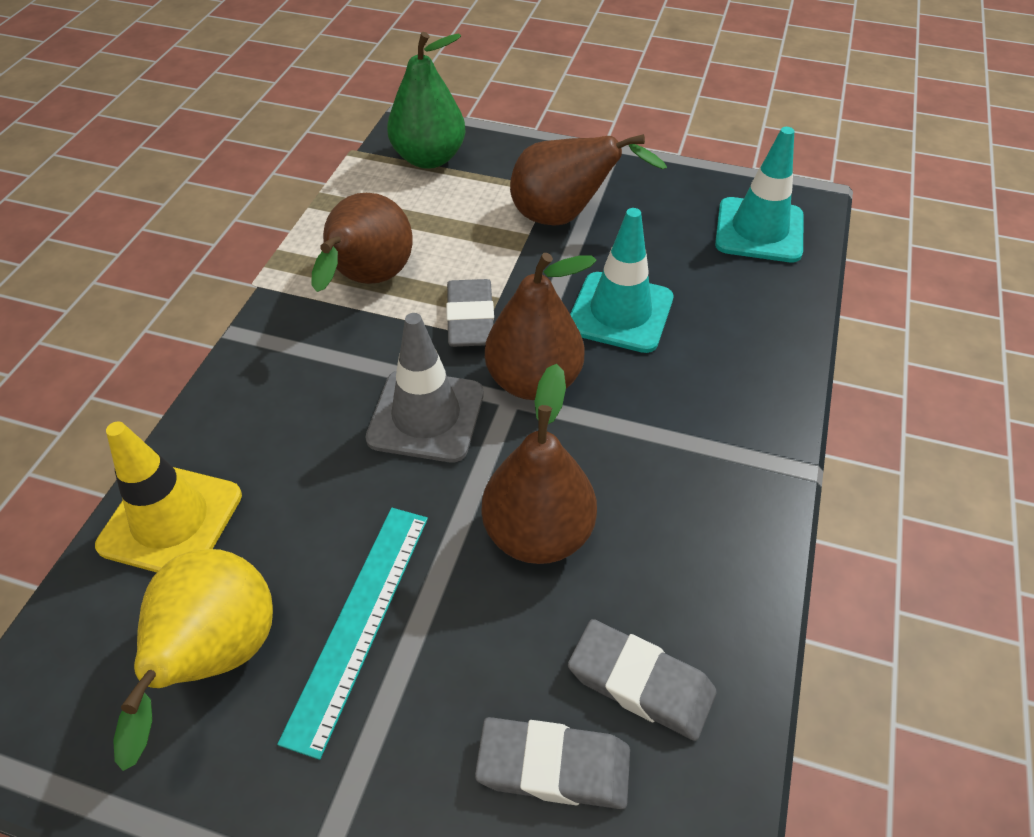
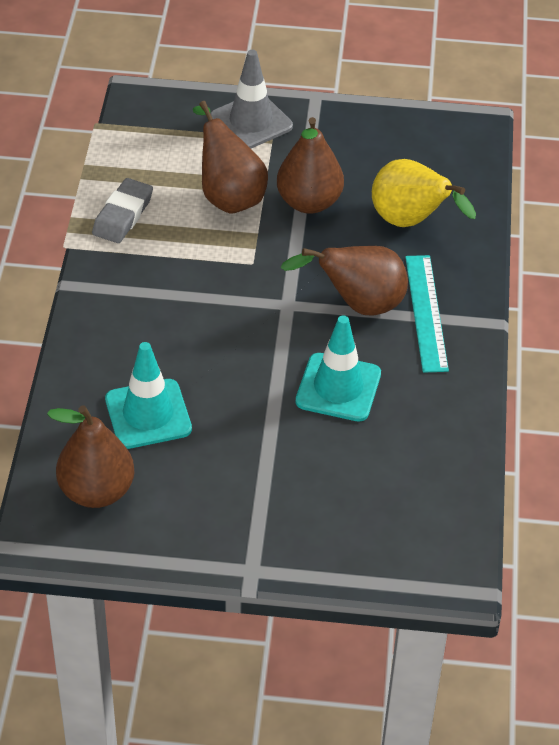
green pear: [387,32,466,169] = 1 -> none = 0
grey eraser: [446,279,494,347] [475,717,630,809] [568,619,716,741] = 3 -> [92,178,153,243] = 1
yellow traffic cone: [95,421,242,572] = 1 -> none = 0

